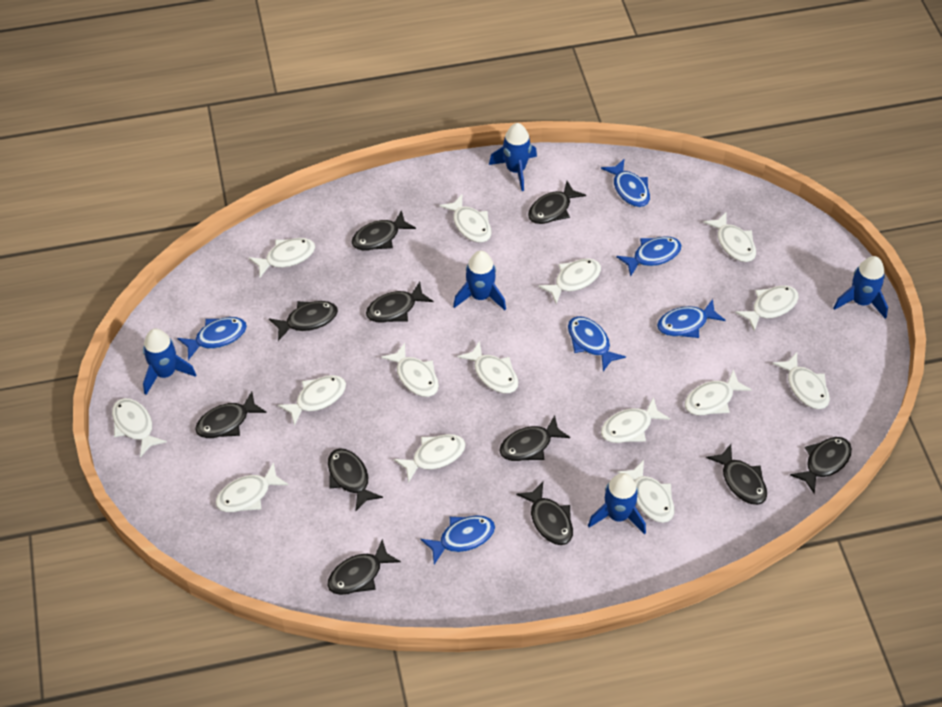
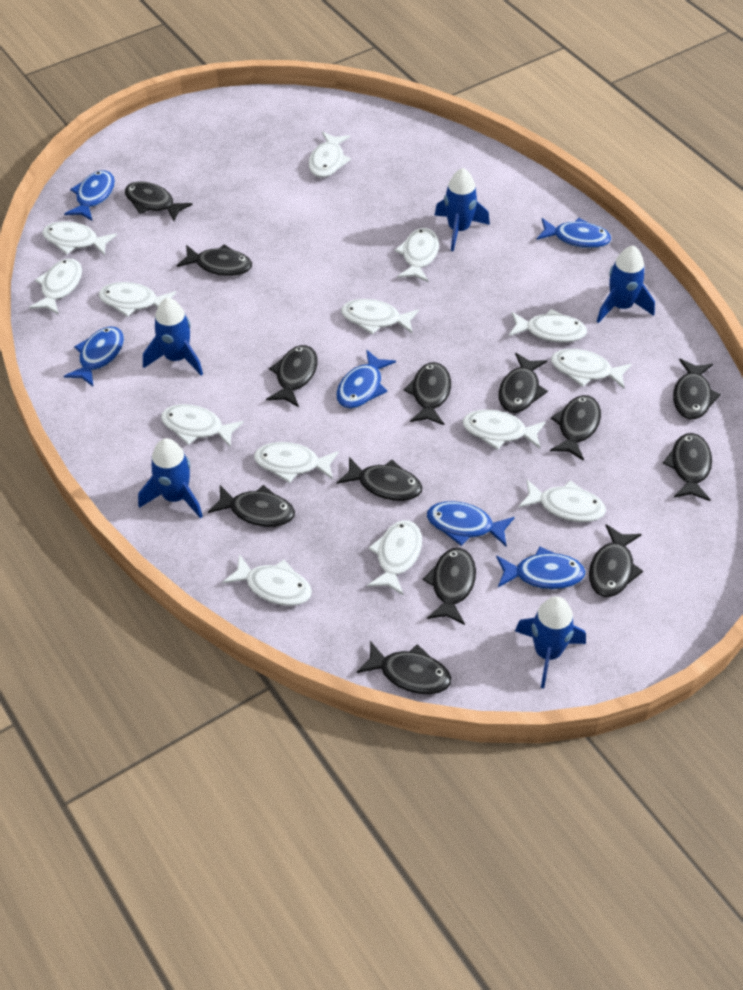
black fish: [195,392,267,438] [269,301,338,341] [327,539,401,595] [328,448,383,511] [351,210,416,251] [366,282,433,323] [499,415,570,461] [516,482,573,545] [528,181,586,224] [706,444,767,505] [790,437,852,494] = 11 -> [125,182,193,221] [177,244,252,276] [208,485,295,527] [266,345,318,407] [337,457,422,501] [356,641,451,694] [404,362,451,425] [422,548,476,625] [498,353,548,413] [550,395,601,461] [589,524,643,597] [663,433,712,501] [673,359,721,419] = 13
white fish: [112,398,167,457] [215,462,289,512] [248,238,315,277] [278,375,346,426] [381,343,439,397] [394,434,466,483] [439,195,492,243] [458,341,519,393] [538,258,601,304] [601,397,670,443] [617,460,674,523] [685,369,752,415] [703,211,756,262] [735,285,799,331] [773,352,830,409] = 15 -> [29,259,82,315] [43,221,117,255] [99,282,176,317] [161,404,244,448] [222,554,312,606] [254,442,339,483] [309,132,351,177] [341,299,419,335] [367,520,422,595] [395,228,439,282] [463,410,546,450] [509,309,587,343] [518,480,606,522] [551,349,632,388] = 14

